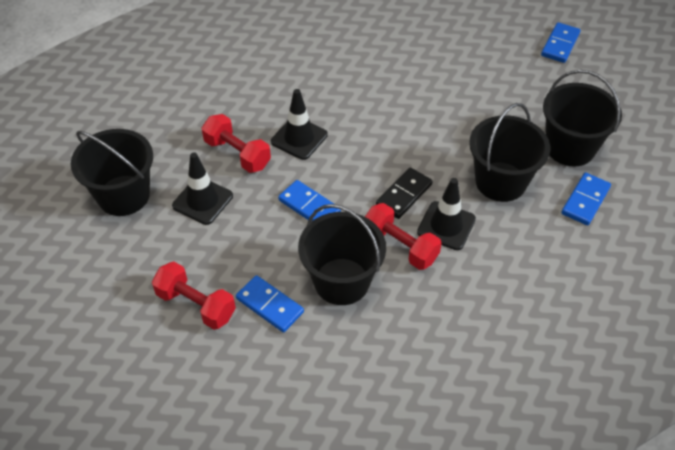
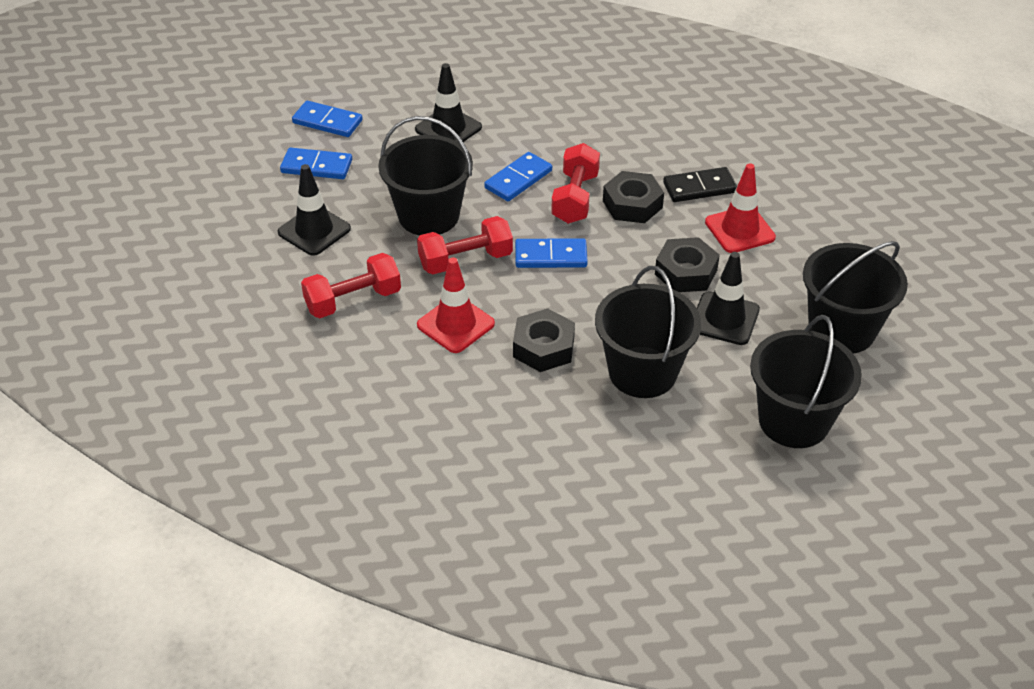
black nut: none = 0 -> [513,308,575,372] [603,171,664,223] [655,237,720,292] = 3
red traffic cone: none = 0 -> [417,257,495,353] [705,163,776,253] = 2

